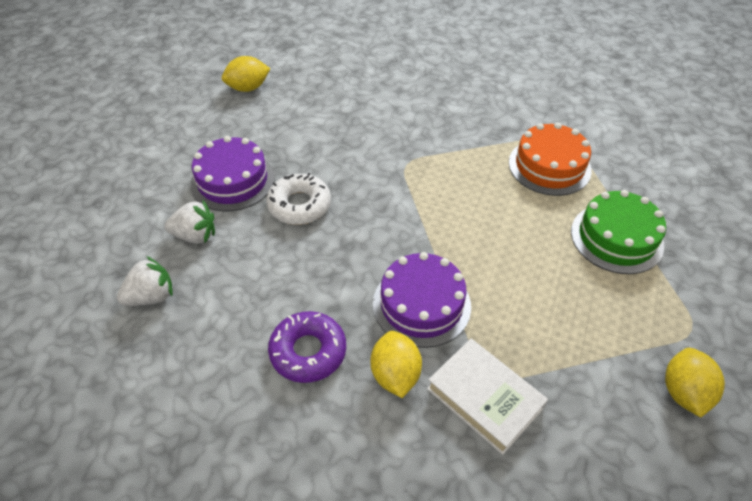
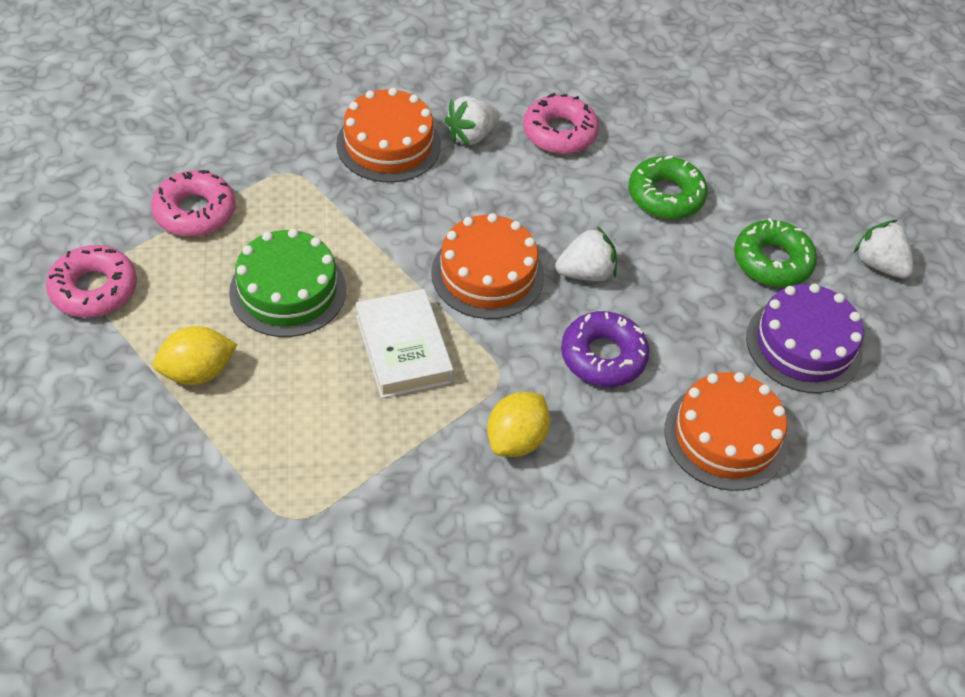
green donut: none = 0 -> [629,156,708,219] [734,218,817,287] = 2
orange cake: [509,123,592,196] = 1 -> [336,88,441,183] [431,213,544,319] [664,372,788,491] = 3
pink donut: none = 0 -> [46,245,137,318] [151,170,236,237] [523,93,599,154] = 3
purple cake: [190,136,275,211] [373,252,471,348] = 2 -> [746,283,864,393] = 1
white donut: [266,173,331,225] = 1 -> none = 0
white strawberry: [117,256,173,306] [164,200,215,244] = 2 -> [444,96,500,146] [555,226,617,281] [854,220,914,278] = 3
yellow lemon: [222,56,271,92] [371,331,422,398] [665,348,725,417] = 3 -> [153,326,237,385] [487,392,550,457] = 2

